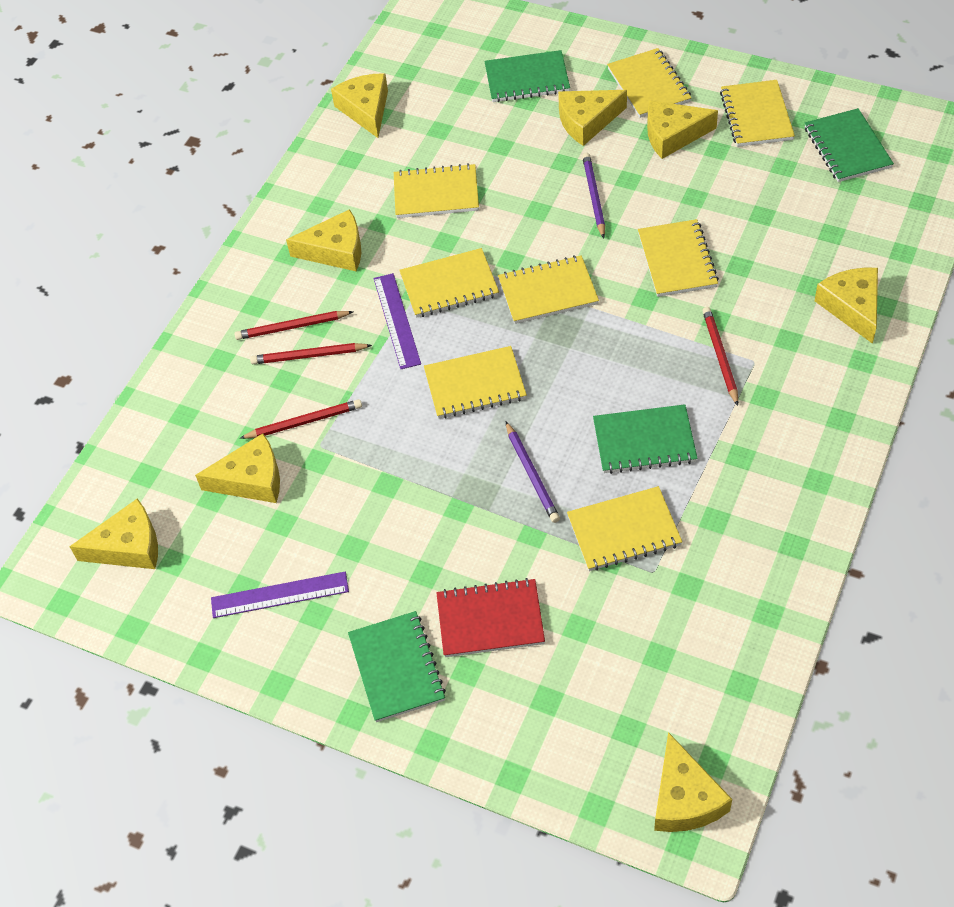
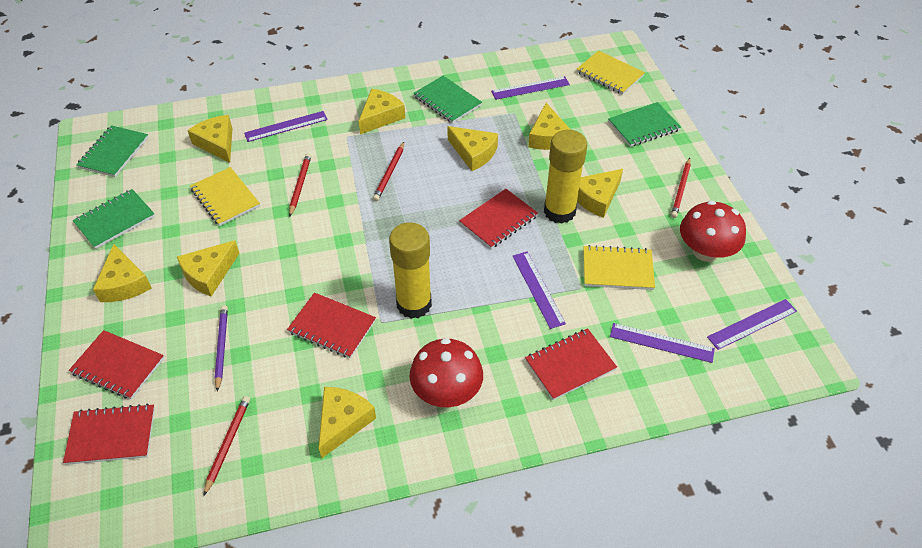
purple pencil: [506,422,560,523] [582,153,605,238] = 2 -> [214,305,228,392] = 1
purple ruler: [211,572,349,618] [374,273,421,369] = 2 -> [244,111,328,142] [491,76,570,100] [513,252,566,329] [610,323,715,363] [707,299,797,350] = 5
red mushroom: none = 0 -> [409,338,483,407] [680,200,746,262] = 2
red notebook: [436,578,545,657] = 1 -> [63,404,155,465] [69,330,164,399] [287,293,376,358] [459,189,538,249] [525,328,617,400] = 5
yellow glue stick: none = 0 -> [389,222,432,319] [544,130,587,224] = 2
yellow notebook: [394,163,479,218] [399,248,499,318] [424,346,527,419] [498,255,599,324] [567,486,682,571] [607,48,692,118] [638,219,719,297] [720,80,795,147] = 8 -> [190,167,260,226] [577,50,645,95] [583,245,655,290] = 3

